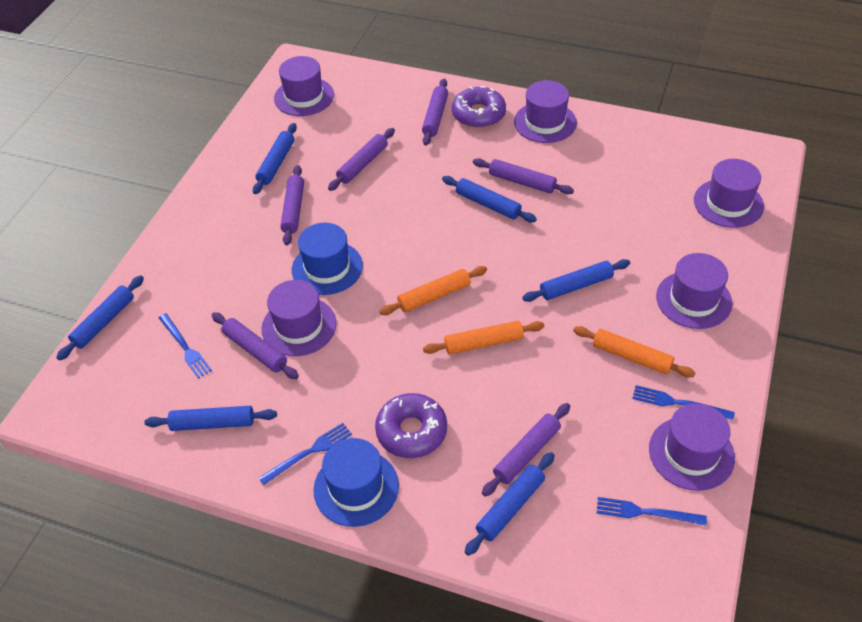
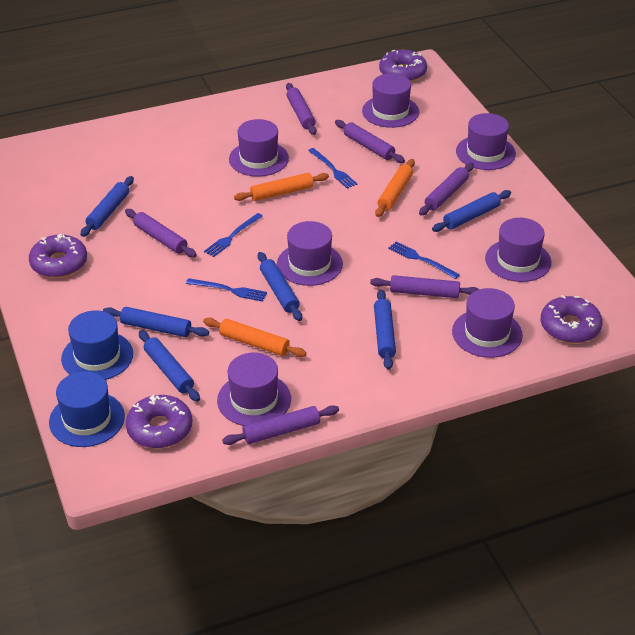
purple donut: [375,393,447,458] [452,86,506,128] = 2 -> [29,234,87,278] [126,395,192,448] [379,50,427,82] [541,295,603,343] = 4
purple hat: [261,280,336,356] [274,56,334,116] [514,80,577,143] [649,403,735,491] [656,253,733,329] [694,159,764,228] = 6 -> [217,353,291,426] [229,119,289,177] [277,221,343,286] [362,73,419,128] [452,288,523,358] [456,113,516,170] [485,218,551,282] = 7

